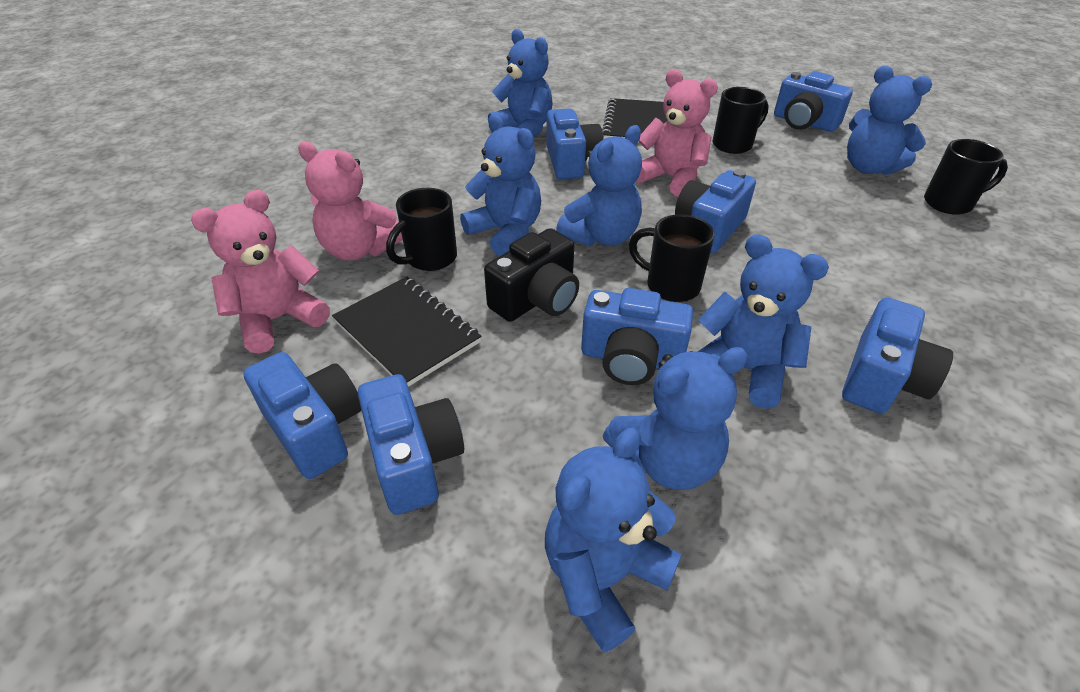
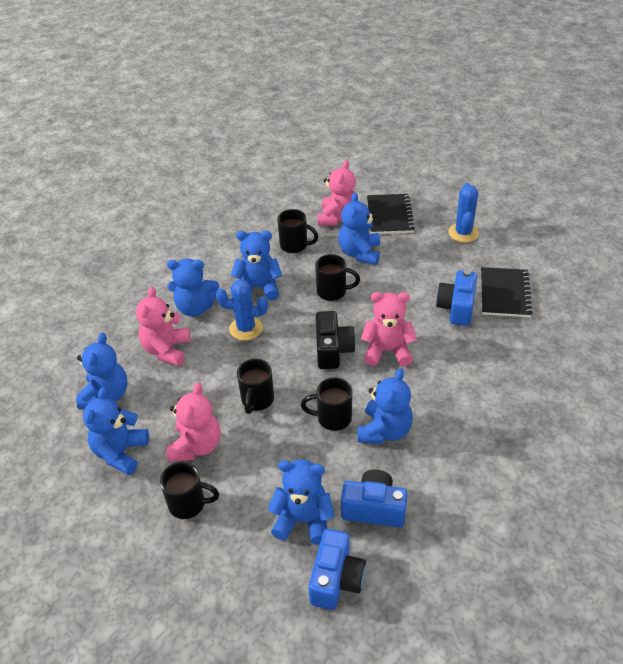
black mug: [386,188,457,271] [629,214,715,302] [712,87,769,154] [924,139,1008,215] = 4 -> [160,462,219,519] [237,359,274,414] [277,209,318,253] [301,378,352,431] [315,254,360,301] = 5
blue cactus: none = 0 -> [216,279,268,341] [448,183,479,243] = 2
blue camera: [243,352,361,479] [358,374,464,515] [546,108,603,179] [581,288,693,385] [675,169,756,253] [774,71,853,132] [842,297,953,414] = 7 -> [308,529,366,610] [341,469,408,527] [436,270,477,326] = 3
pink teddy bear: [191,190,330,354] [298,142,403,261] [636,69,718,197] = 3 -> [136,287,191,366] [167,383,220,462] [317,160,356,226] [361,292,417,366] = 4

